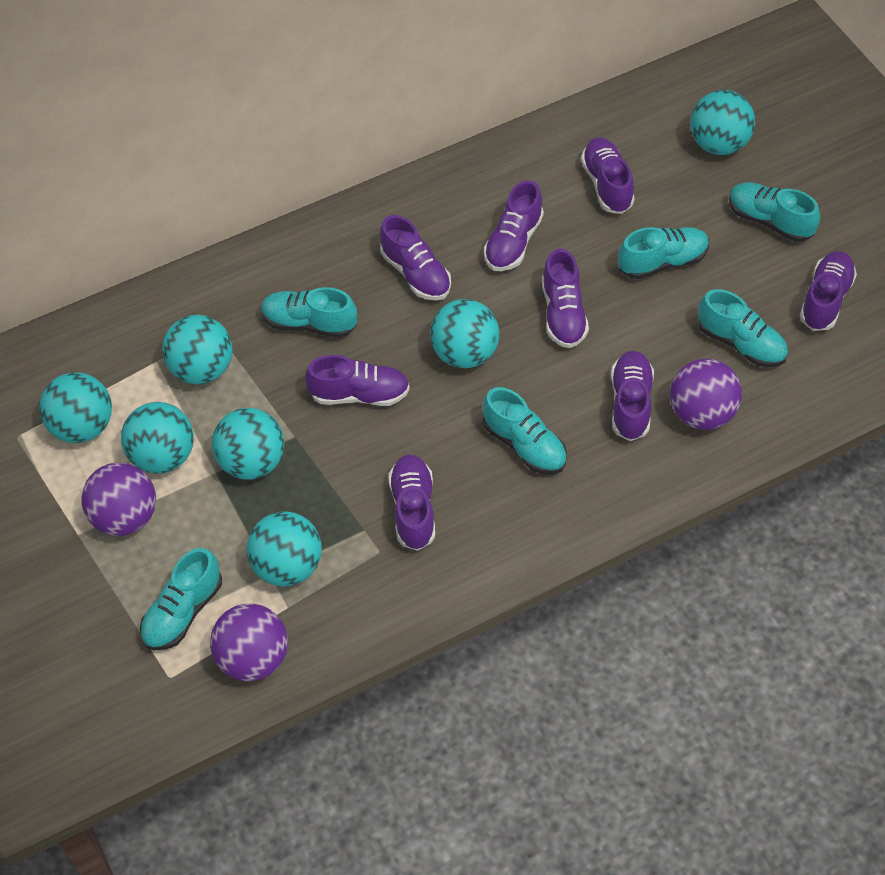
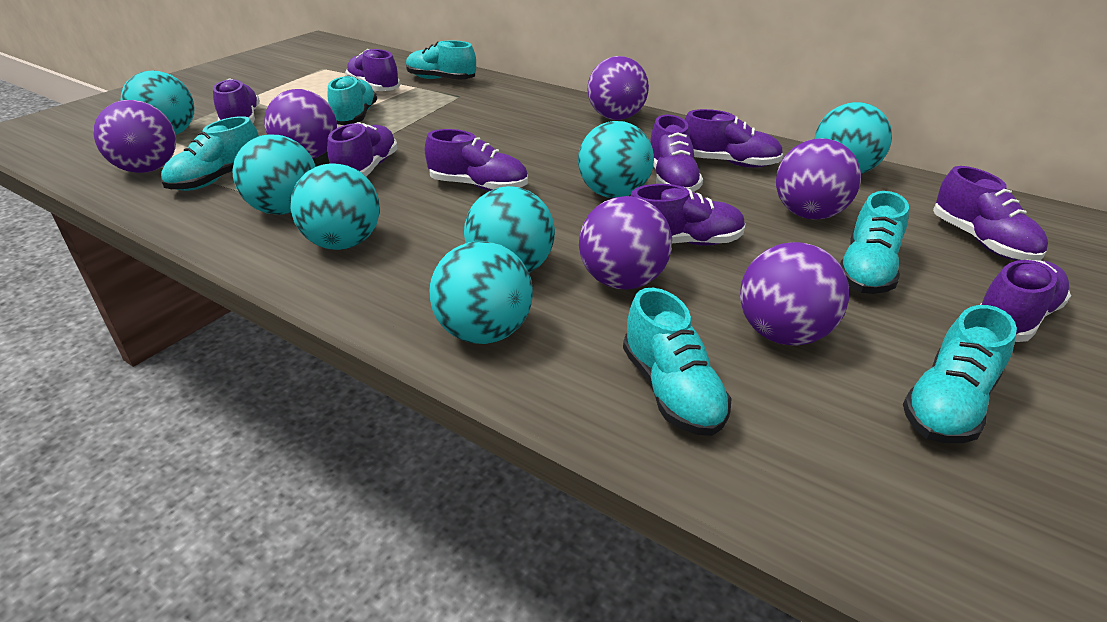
purple ball: [81,462,156,536] [210,604,288,681] [670,359,742,430] = 3 -> [93,100,176,173] [264,89,337,159] [579,196,672,290] [588,56,649,120] [740,242,849,346] [776,138,861,219] = 6
purple shoe: [305,355,410,406] [380,215,451,301] [388,454,435,551] [484,180,544,271] [542,249,589,348] [581,138,635,214] [611,351,654,441] [800,251,857,331] = 8 -> [213,78,260,123] [327,122,397,176] [345,49,400,91] [425,129,528,191] [630,184,746,246] [650,114,703,192] [684,109,783,168] [933,166,1048,261] [980,260,1071,342] = 9

